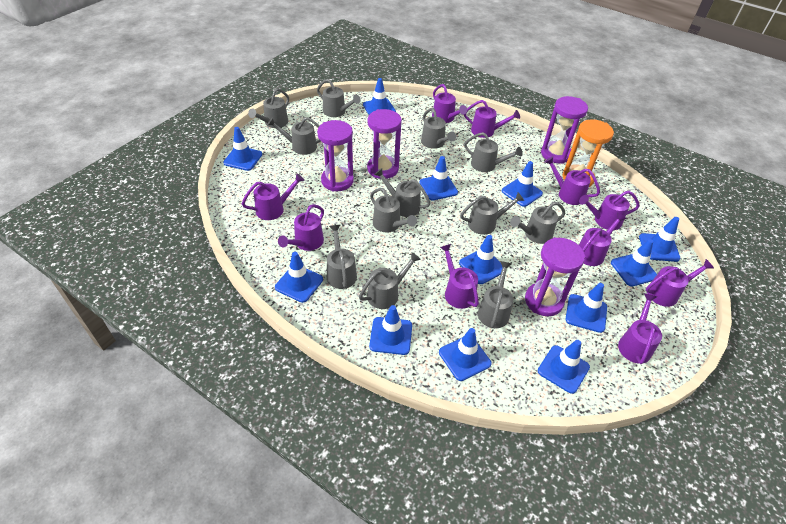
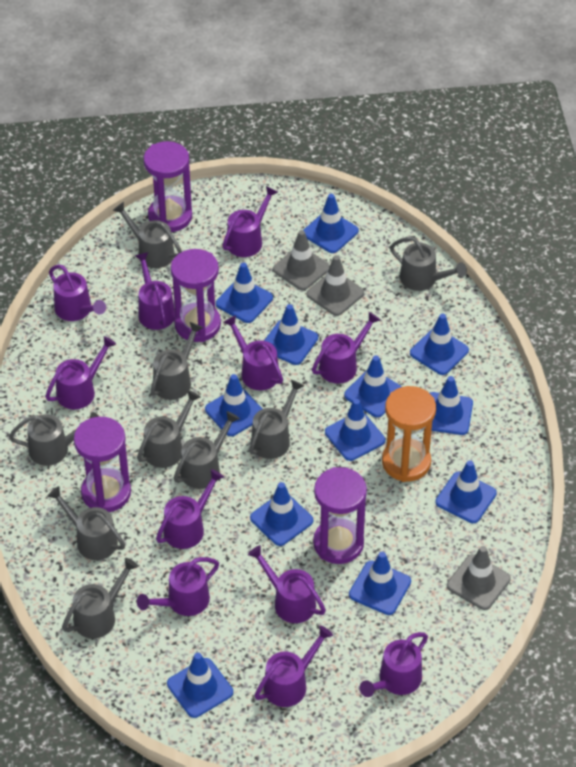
grey traffic cone: none = 0 -> [273,230,330,290] [307,255,364,316] [447,546,511,610] = 3
grey watering can: [248,88,289,128] [267,117,321,155] [317,79,361,117] [327,225,357,289] [359,252,421,309] [370,188,417,233] [374,168,430,217] [421,108,456,149] [460,192,524,235] [464,132,523,172] [478,261,513,328] [510,202,566,244] = 12 -> [9,412,99,466] [47,486,125,560] [62,558,138,638] [113,202,182,268] [137,390,201,468] [150,322,203,400] [174,411,240,489] [249,380,304,459] [390,237,467,291] = 9
purple watering can: [242,173,305,220] [278,204,324,251] [432,84,467,123] [440,244,479,309] [464,100,520,138] [545,156,600,205] [579,191,640,230] [579,212,626,266] [618,293,662,364] [646,259,714,307] = 10 -> [45,336,116,409] [49,265,106,321] [135,252,175,330] [137,557,219,616] [156,469,224,549] [222,186,278,257] [223,315,283,390] [248,545,326,623] [254,626,333,707] [312,312,380,384] [360,632,428,697] = 11

